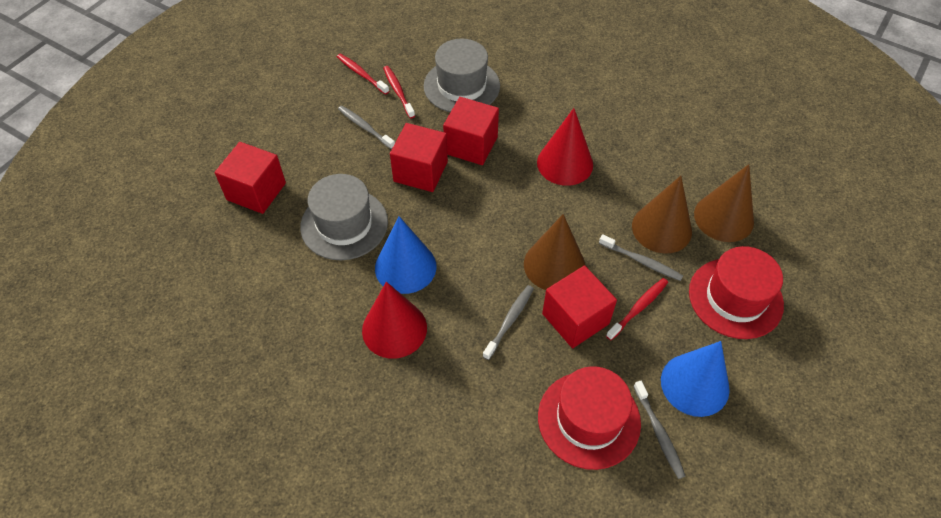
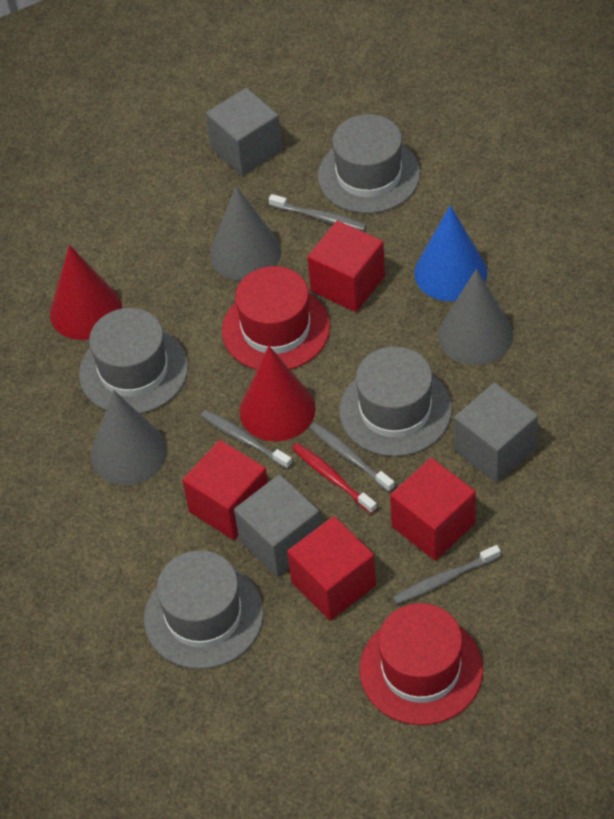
blue cone: [375,216,436,294] [661,341,730,417] = 2 -> [414,205,487,301] = 1
brown cone: [524,214,585,290] [632,176,692,254] [694,164,754,242] = 3 -> none = 0
grey cone: none = 0 -> [91,390,167,485] [210,186,281,281] [438,269,513,365] = 3
grey cube: none = 0 -> [206,88,282,176] [234,474,321,577] [454,383,538,483] = 3
grey hat: [300,174,388,260] [424,39,500,112] = 2 -> [79,308,188,414] [144,550,264,669] [318,114,420,213] [339,346,452,457] = 4
red toothbrush: [337,54,389,95] [383,66,415,119] [606,278,668,340] = 3 -> [292,443,377,514] = 1

